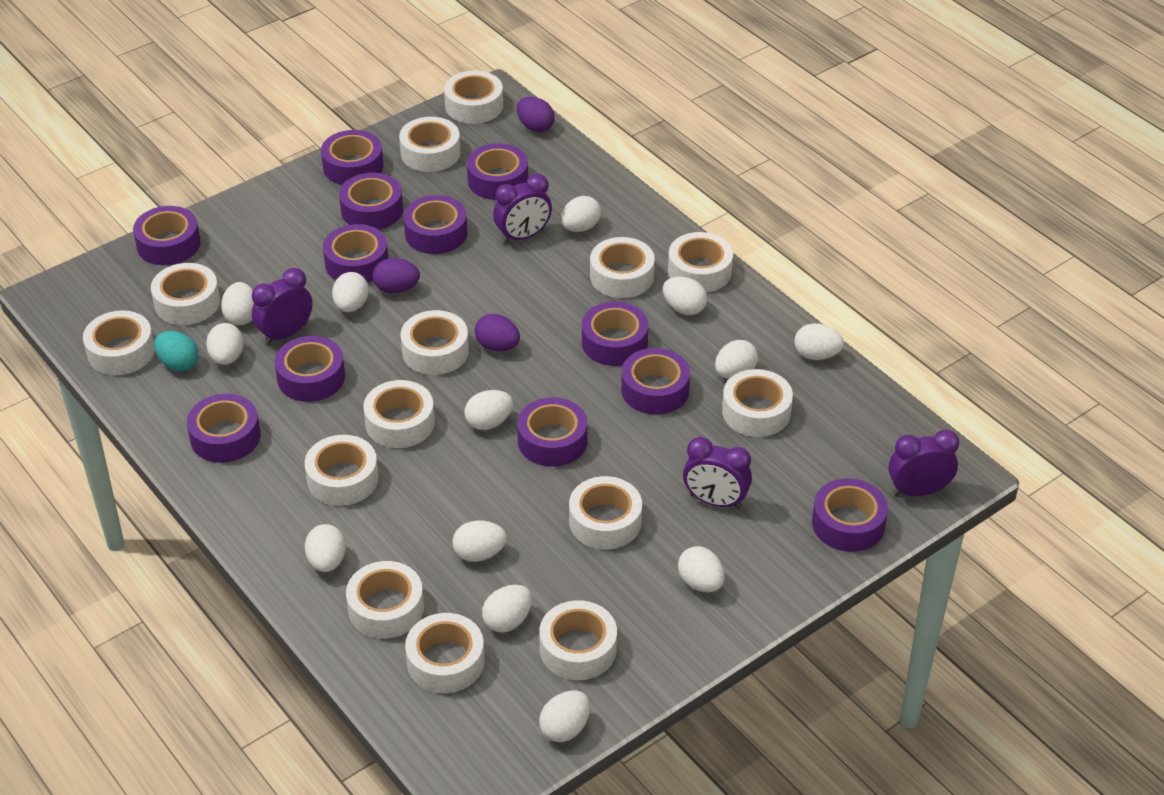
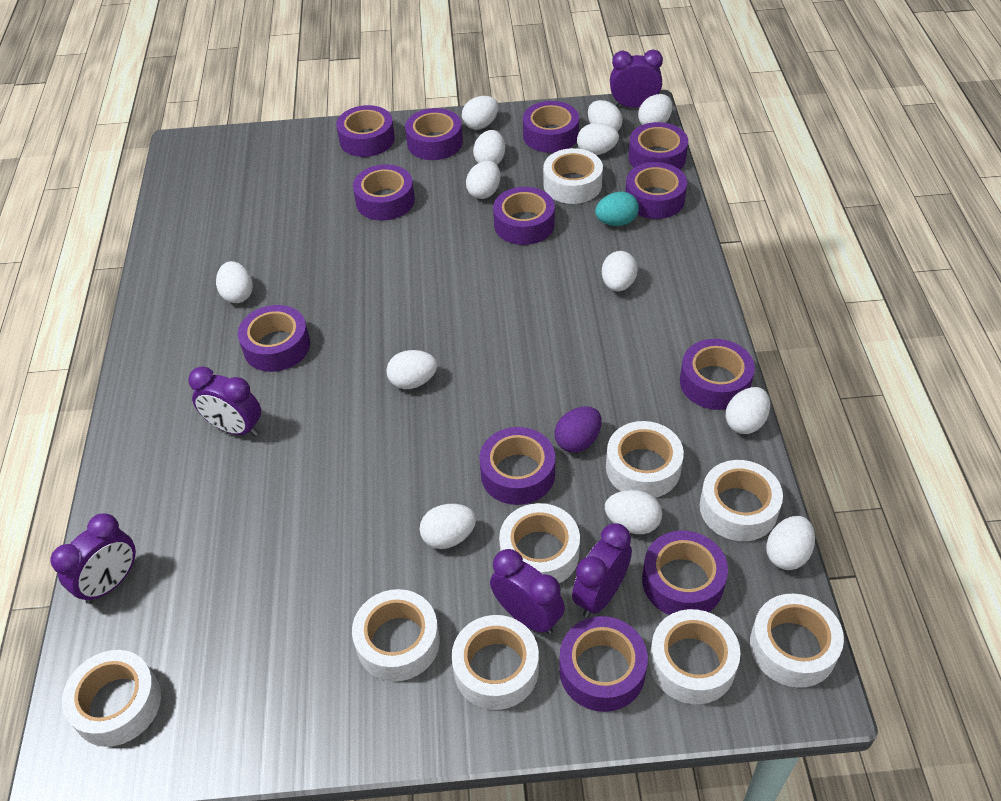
purple clock: [252,268,313,345] [493,174,552,244] [683,437,752,509] [889,429,959,496] = 4 -> [50,513,136,604] [188,366,261,436] [490,549,565,634] [572,523,632,617] [610,50,663,108] = 5
purple egg: [373,258,420,293] [475,314,520,352] [517,97,554,132] = 3 -> [554,406,602,453] = 1
white tape: [83,310,155,375] [151,263,220,325] [305,435,379,506] [346,561,424,639] [363,380,435,448] [399,117,460,172] [401,310,469,375] [405,613,485,693] [444,71,503,124] [539,600,617,680] [569,476,642,549] [590,237,655,298] [668,232,733,293] [722,369,793,437] = 14 -> [62,650,161,747] [352,589,440,681] [451,615,539,710] [499,503,580,583] [543,148,603,204] [606,421,684,498] [649,609,740,704] [700,460,783,541] [750,594,844,688] = 9

